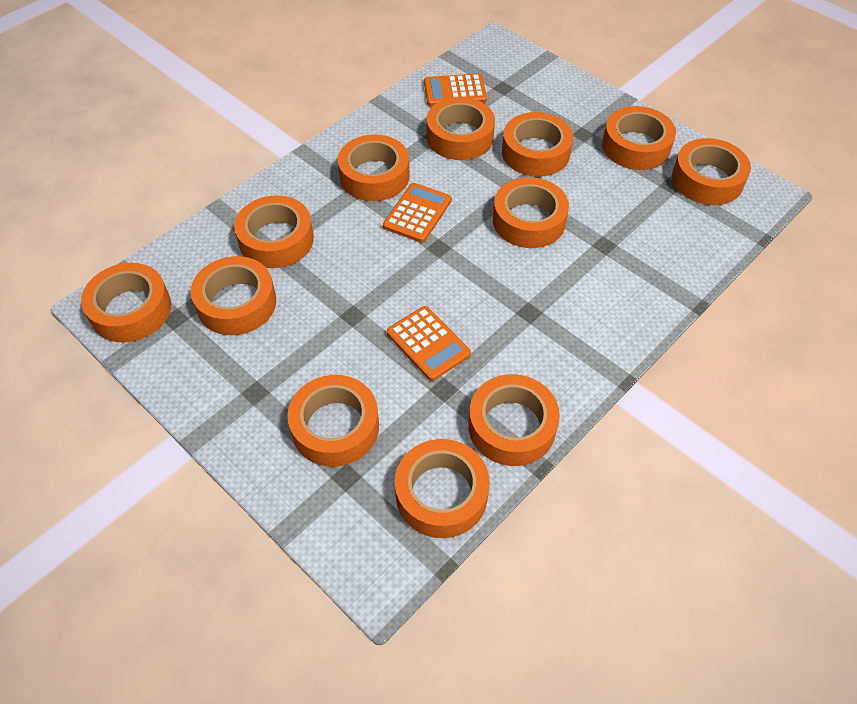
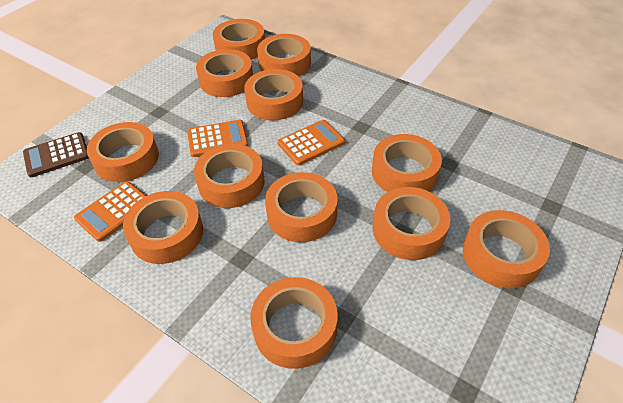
brown calculator: none = 0 -> [23,132,89,177] = 1

